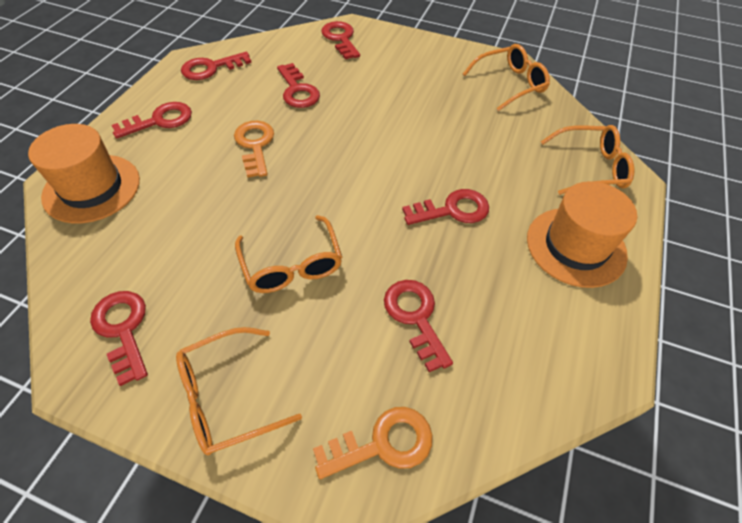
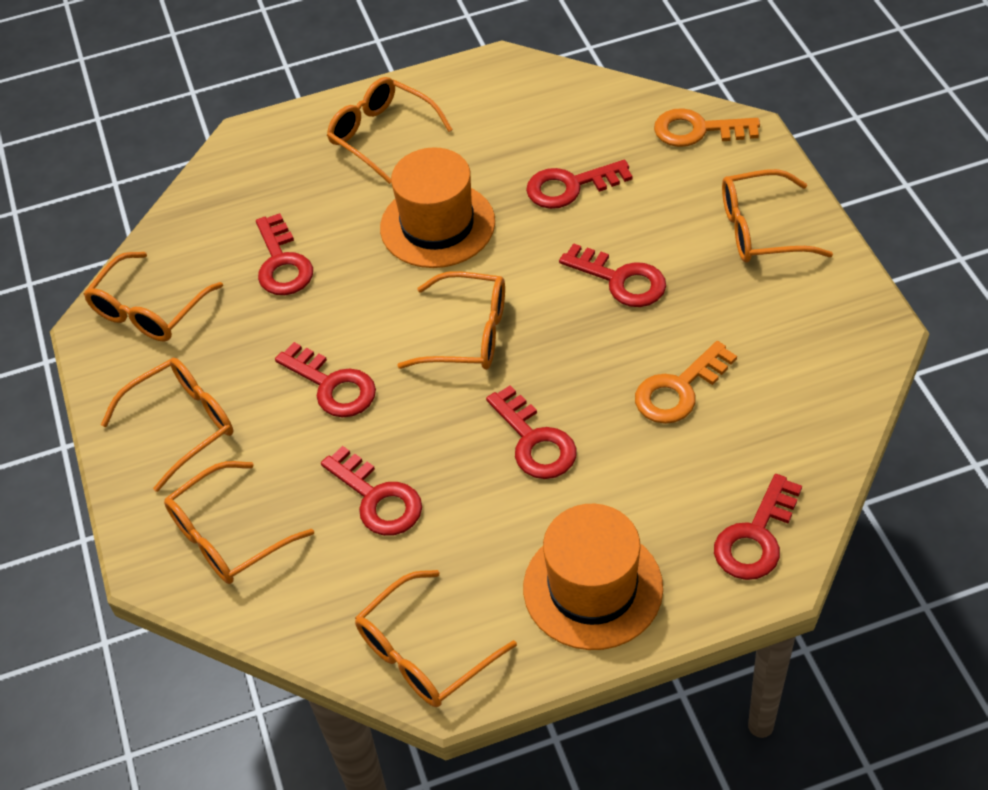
orange glasses: [176,327,302,455] [235,215,342,293] [463,44,550,111] [541,125,635,195] = 4 -> [84,252,223,341] [101,358,234,492] [164,461,314,584] [327,77,453,184] [355,570,517,707] [397,271,505,370] [722,169,833,263] = 7

